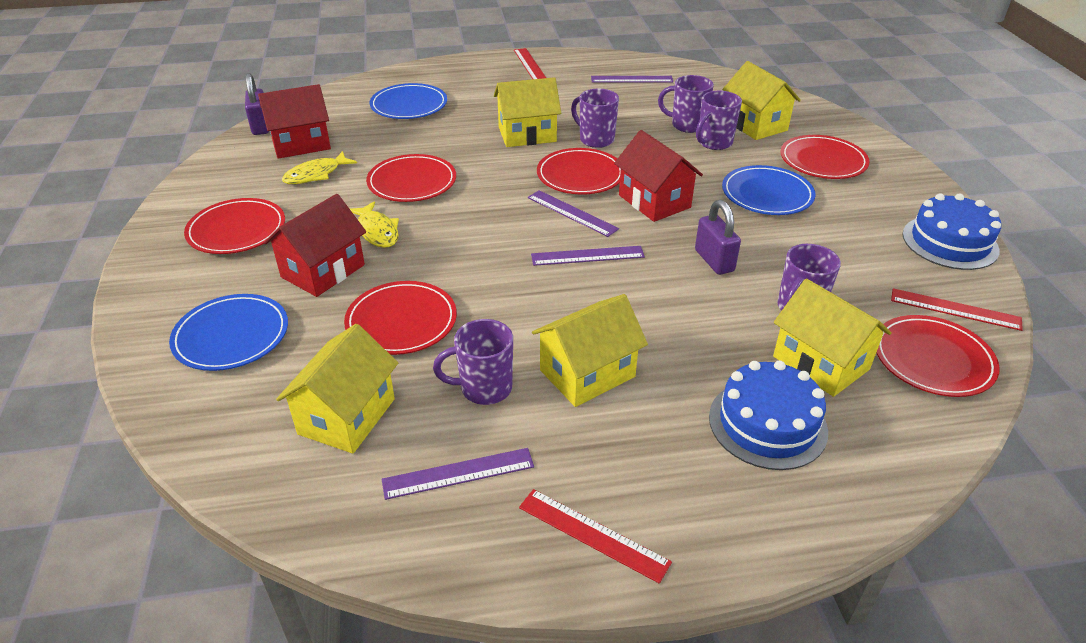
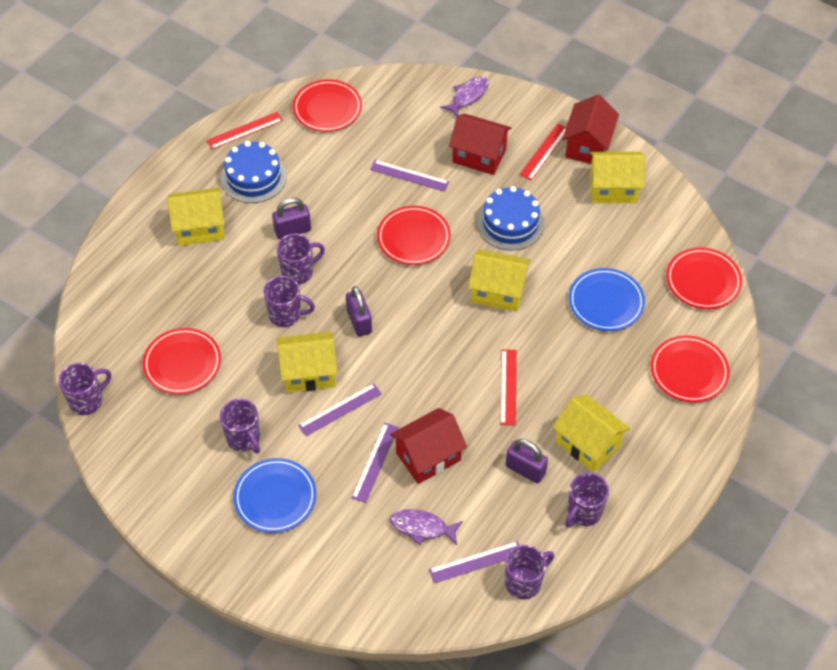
blue plate: [169,294,288,371] [369,83,447,119] [722,165,815,215] = 3 -> [233,458,317,533] [569,268,645,331] = 2
purple fish: none = 0 -> [390,509,463,545] [440,76,489,117] = 2
purple mug: [433,319,513,405] [571,89,619,148] [658,75,714,133] [696,91,742,150] [777,244,841,311] = 5 -> [58,363,111,415] [220,399,260,453] [263,276,315,327] [277,234,325,284] [505,545,554,600] [565,472,609,527] = 6
purple padlock: [245,73,269,135] [695,200,741,275] = 2 -> [272,198,311,239] [346,286,372,337] [506,439,548,483] = 3
red plate: [184,198,285,254] [344,281,457,355] [366,154,456,202] [537,148,621,194] [781,135,870,179] [876,315,1000,397] = 6 -> [142,328,221,395] [293,79,362,132] [377,206,451,265] [651,335,730,403] [666,247,742,309] = 5
yellow fish: [282,151,357,184] [350,201,399,248] = 2 -> none = 0

